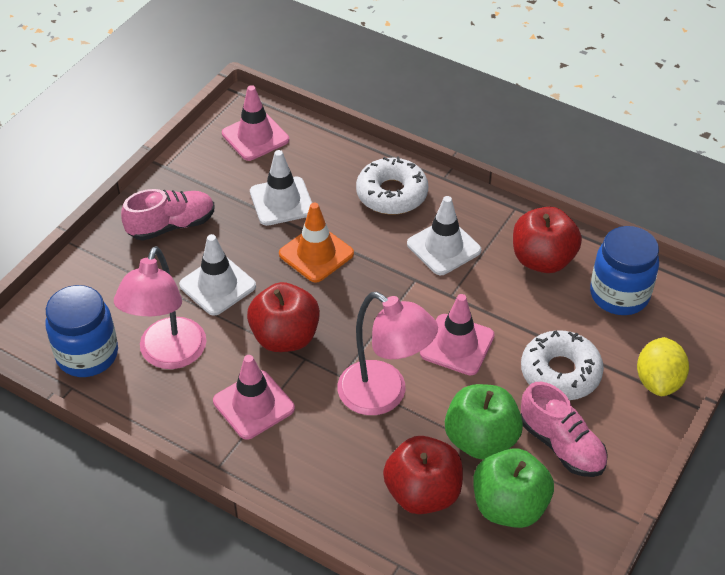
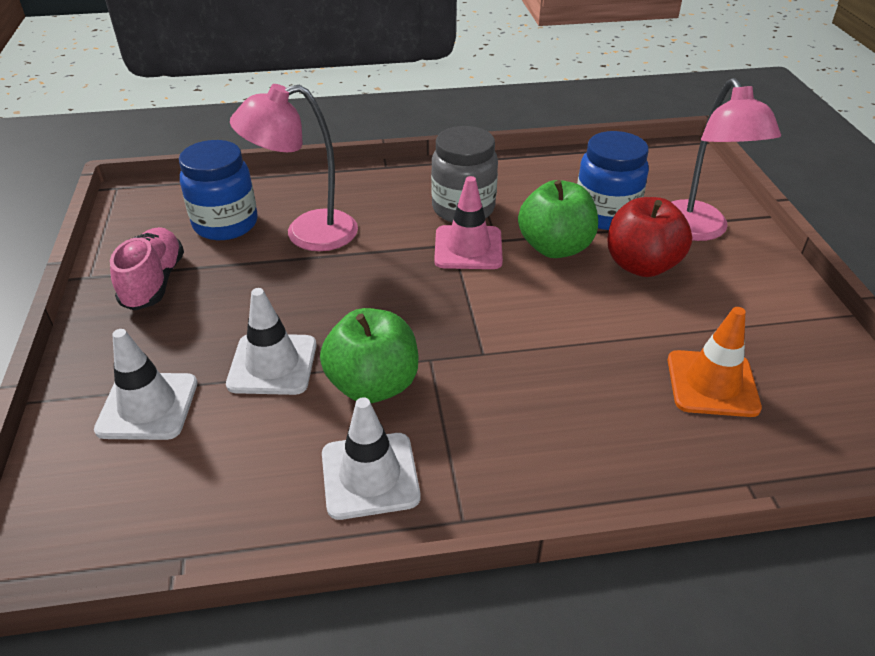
grey jar: none = 0 -> [431,126,498,223] = 1
pink shoe: [121,189,215,241] [521,382,608,477] = 2 -> [110,227,184,311] = 1
pink traffic cone: [213,355,295,440] [222,85,289,161] [420,294,495,375] = 3 -> [434,176,503,269] = 1
red apple: [247,282,320,352] [383,436,463,514] [513,207,582,273] = 3 -> [608,197,692,277] = 1
white donut: [356,156,428,214] [521,330,604,400] = 2 -> none = 0
yellow lemon: [637,337,689,396] = 1 -> none = 0

